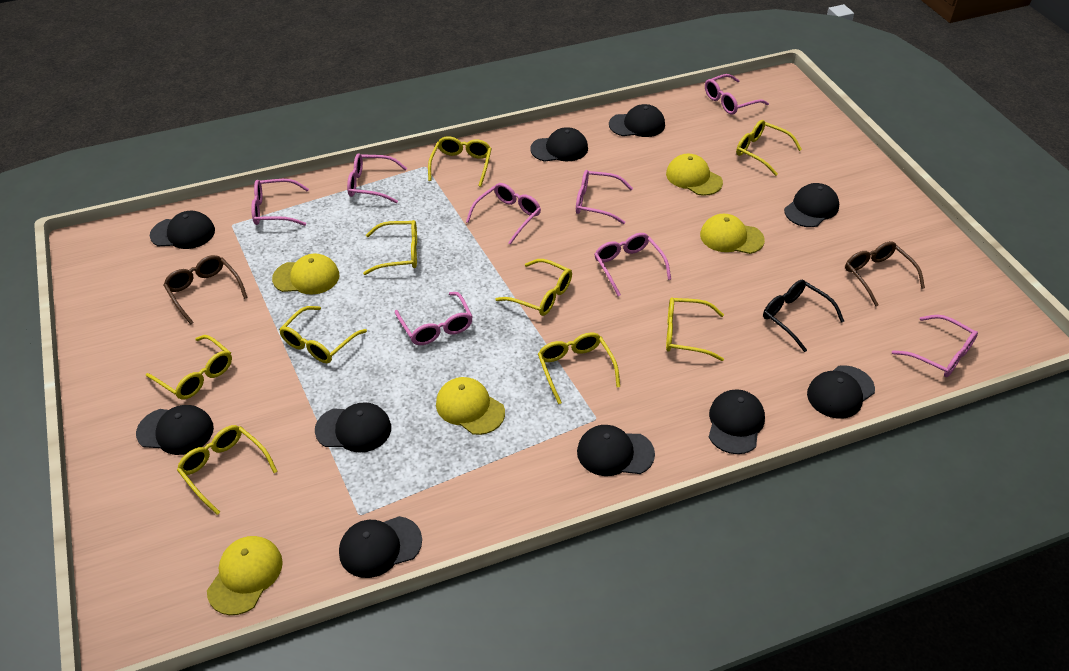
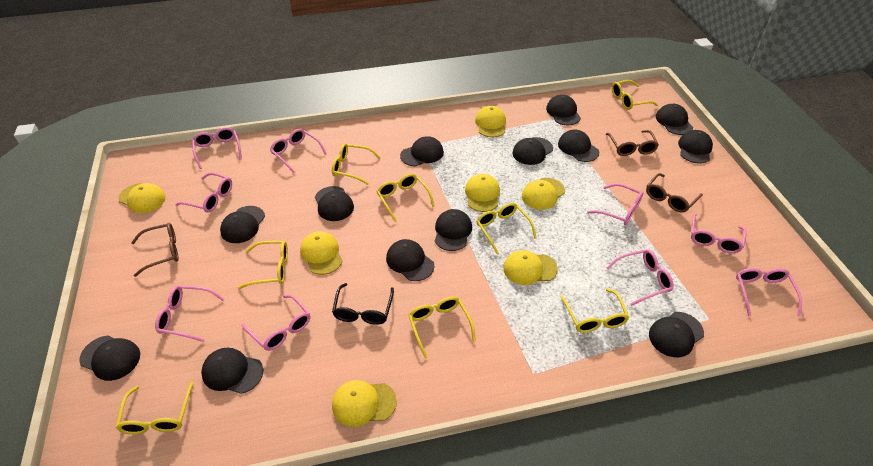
black cap: [136,405,214,455] [150,211,215,249] [315,402,391,452] [339,516,422,578] [530,127,588,162] [577,425,655,476] [609,104,665,137] [709,390,765,454] [784,183,839,227] [807,365,875,419] = 10 -> [79,335,140,381] [201,348,263,394] [220,206,265,243] [315,186,354,221] [386,239,434,281] [400,136,444,167] [435,209,472,251] [512,137,553,165] [546,95,581,125] [558,129,599,162] [649,312,704,357] [656,104,693,135] [678,130,713,164] = 13
brown glasses: [163,255,248,325] [845,241,925,306] = 2 -> [131,223,179,277] [606,130,659,156] [646,173,703,213] = 3
pink glasses: [251,179,309,226] [347,153,407,203] [395,292,473,345] [466,183,541,245] [576,170,633,224] [594,233,671,296] [705,74,769,115] [892,315,978,377] = 8 -> [155,285,224,342] [175,172,232,212] [192,127,242,169] [242,295,311,351] [270,129,327,173] [587,183,643,225] [606,249,674,306] [691,214,747,253] [736,268,802,317] = 9
yellow cap: [207,536,283,615] [272,254,339,295] [436,377,505,435] [666,154,723,196] [700,214,765,254] = 5 -> [118,183,166,213] [300,231,342,275] [332,380,397,427] [465,174,500,212] [475,106,506,137] [503,250,558,285] [522,178,565,210] = 7
yellow glasses: [146,335,232,400] [177,425,278,515] [279,306,367,363] [363,220,417,275] [428,136,492,187] [495,259,572,316] [538,332,620,404] [666,298,724,361] [736,120,802,176] = 9 -> [115,382,194,434] [238,241,288,289] [332,143,381,185] [377,174,435,222] [408,296,476,359] [476,203,537,254] [561,288,629,333] [612,80,658,110] = 8

